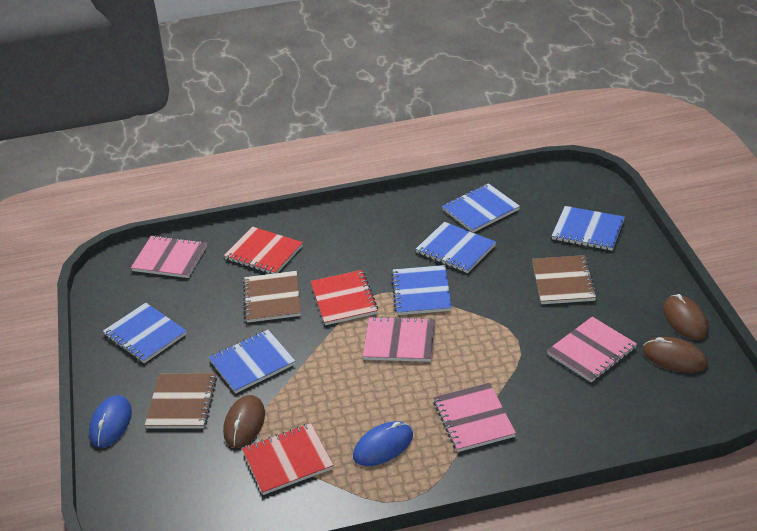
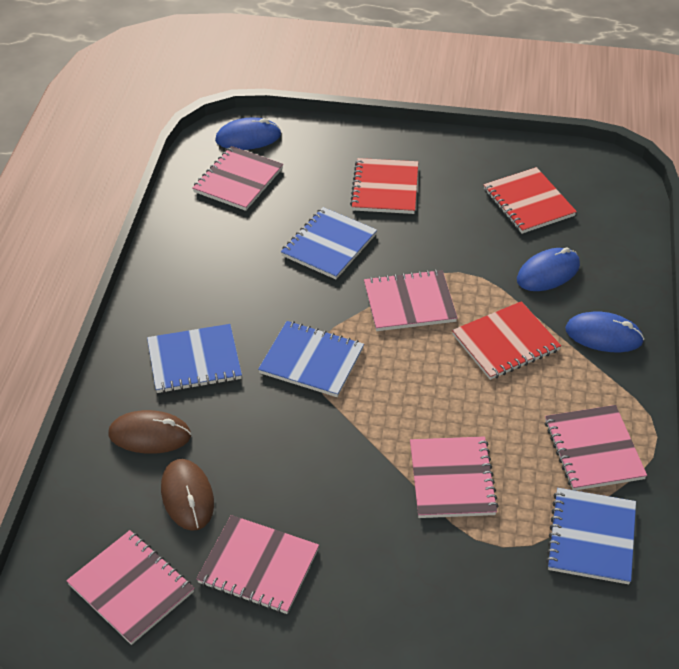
blue mouse: [89,395,132,448] [353,421,413,466] = 2 -> [215,117,281,150] [517,248,580,291] [565,311,644,352] = 3
blue notebook: [103,303,187,363] [209,330,295,393] [391,265,452,315] [416,222,496,273] [442,183,520,233] [552,206,625,251] = 6 -> [147,324,242,393] [258,321,364,397] [281,207,377,279] [546,488,636,584] = 4
brown mouse: [223,395,265,448] [643,337,708,373] [663,294,709,340] = 3 -> [108,410,191,454] [161,459,214,531] = 2
brown notebook: [145,373,217,428] [243,271,301,323] [532,255,597,304] = 3 -> none = 0
pink notebook: [131,235,207,278] [362,316,435,362] [433,383,516,452] [547,317,637,382] = 4 -> [66,530,194,645] [192,146,283,211] [196,515,319,614] [364,269,458,331] [410,436,499,518] [545,405,647,491] = 6

